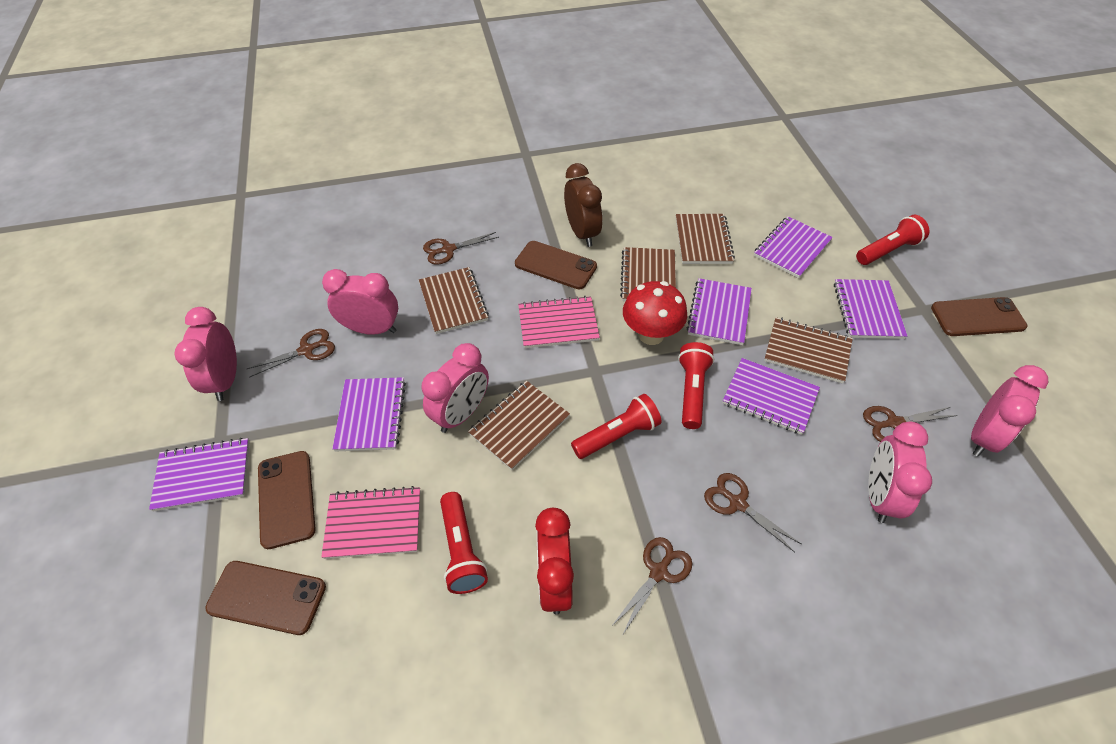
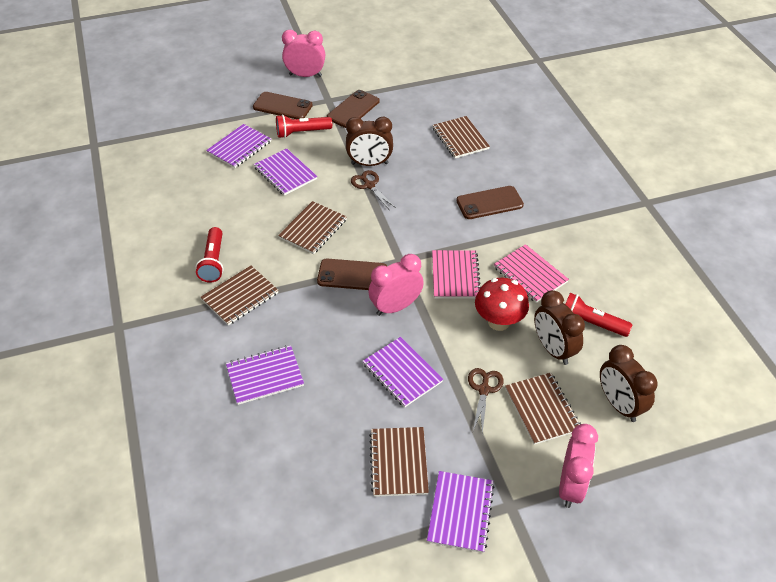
brown clock: [564,163,602,247] = 1 -> [346,117,393,166] [534,290,585,365] [600,345,658,422] = 3
brown scissors: [247,329,335,378] [423,232,499,265] [611,537,692,636] [704,473,801,552] [863,406,957,442] = 5 -> [351,170,396,209] [468,368,504,433] = 2
pink clock: [174,307,237,401] [322,269,398,335] [422,343,489,433] [868,421,932,523] [971,365,1048,457] = 5 -> [282,29,325,77] [368,254,424,316] [559,424,598,508] = 3
purple notebook: [149,438,249,512] [332,377,406,452] [687,278,752,345] [723,358,820,435] [754,216,833,278] [834,279,907,339] = 6 -> [206,124,271,168] [226,345,304,405] [254,148,317,196] [363,337,443,407] [427,471,495,553] = 5
red clock: [535,508,574,614] = 1 -> none = 0
red flashlight: [440,492,488,594] [571,394,662,459] [678,342,714,429] [856,215,929,265] = 4 -> [196,227,224,283] [276,115,332,138] [565,293,633,337] = 3

